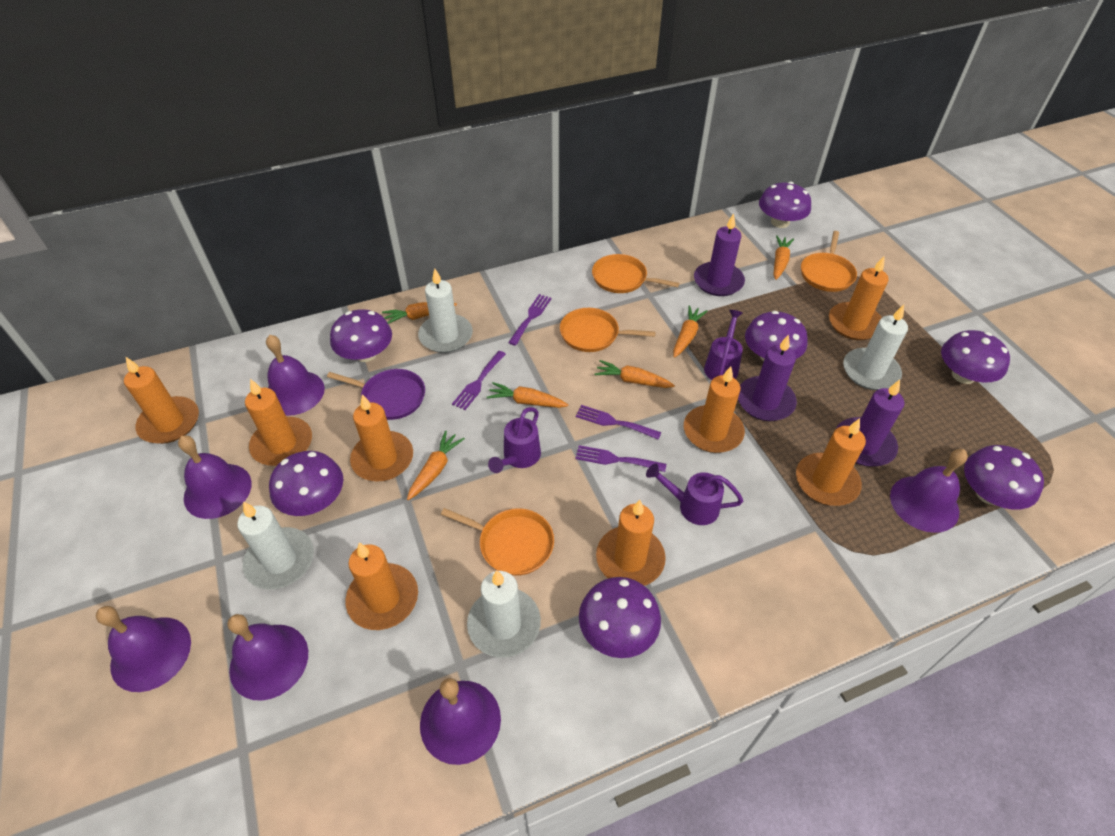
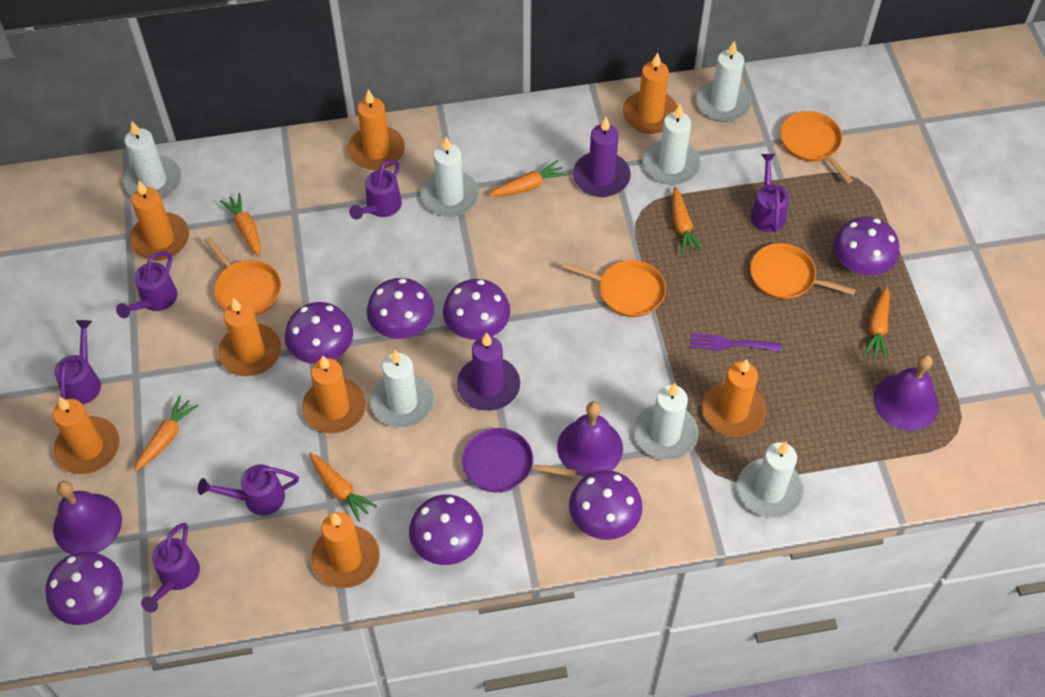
purple bell: [96,606,191,692] [178,435,252,519] [227,614,308,701] [266,335,325,416] [420,678,501,765] [890,449,968,533] = 6 -> [53,481,122,554] [557,402,623,477] [874,355,939,431] = 3
purple candle: [694,213,745,296] [738,335,797,421] [836,380,904,467] = 3 -> [457,332,520,411] [573,117,631,197] = 2
purple fork: [452,351,506,410] [508,294,552,346] [575,445,666,472] [576,405,661,440] = 4 -> [690,333,781,352] = 1
purple watering can: [488,407,541,473] [646,463,743,525] [704,310,743,380] = 3 -> [54,320,101,404] [116,252,177,318] [141,523,200,613] [198,464,299,516] [349,160,402,220] [750,154,789,232] = 6
white candle: [237,501,314,590] [418,269,473,353] [467,570,541,658] [843,305,908,390] = 4 -> [123,121,181,199] [370,350,434,428] [421,136,479,217] [634,383,698,460] [643,104,701,185] [696,41,752,122] [737,442,804,518] = 7

